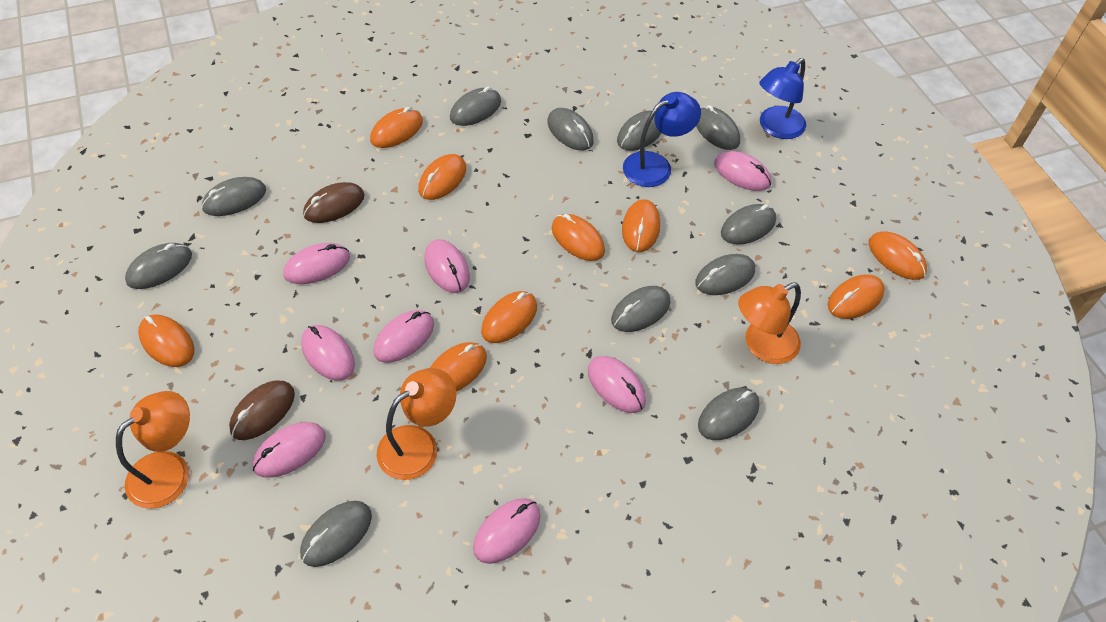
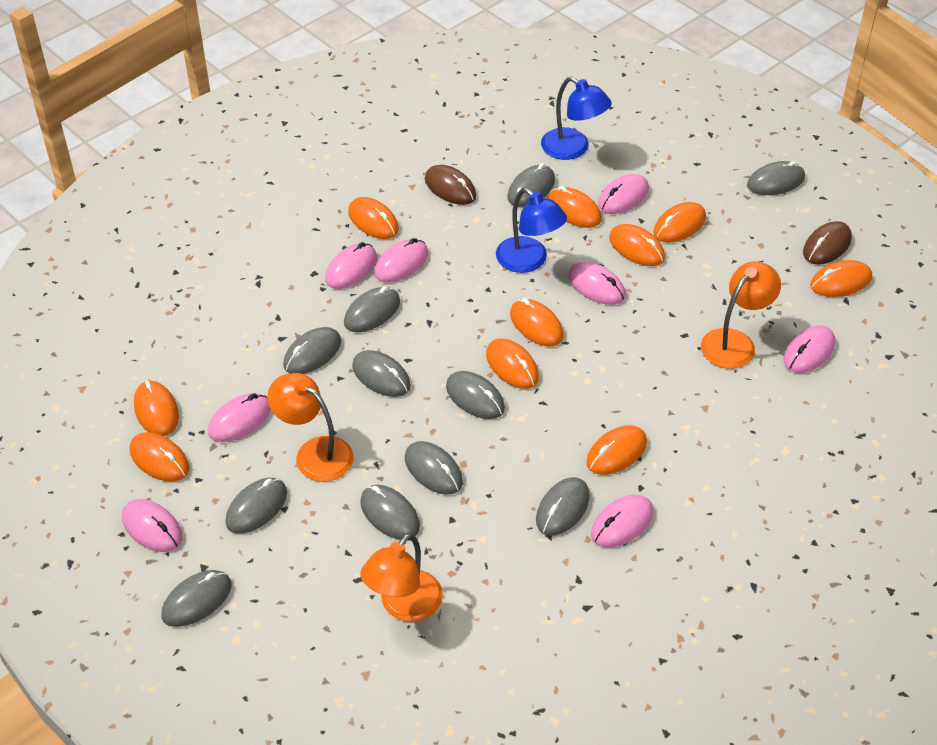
orange mouse: [138,314,194,367] [370,107,423,148] [418,154,466,200] [430,342,487,392] [481,291,537,343] [552,214,605,261] [622,199,660,252] [828,274,885,319] [869,231,927,280] = 9 -> [130,432,190,482] [134,381,179,436] [348,197,399,239] [486,338,539,389] [510,298,564,346] [548,186,602,228] [586,425,647,475] [609,224,665,266] [653,202,706,242] [810,260,872,297] = 10

